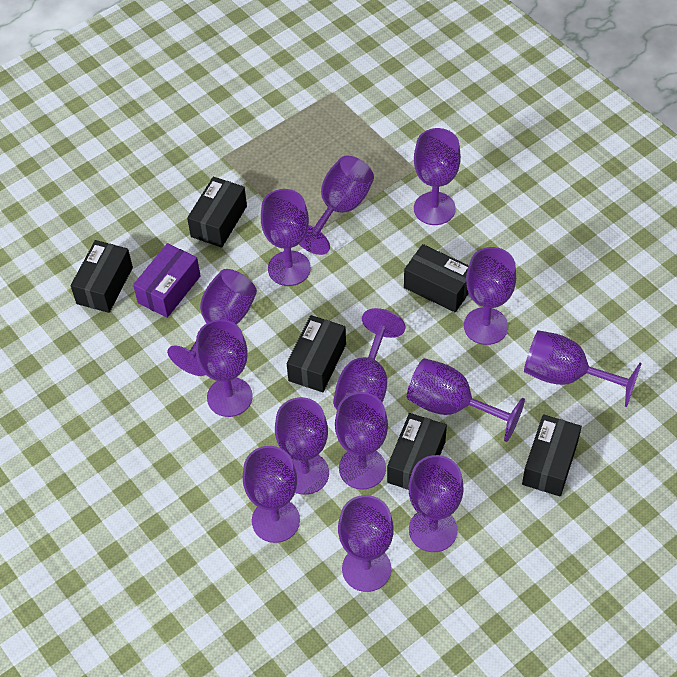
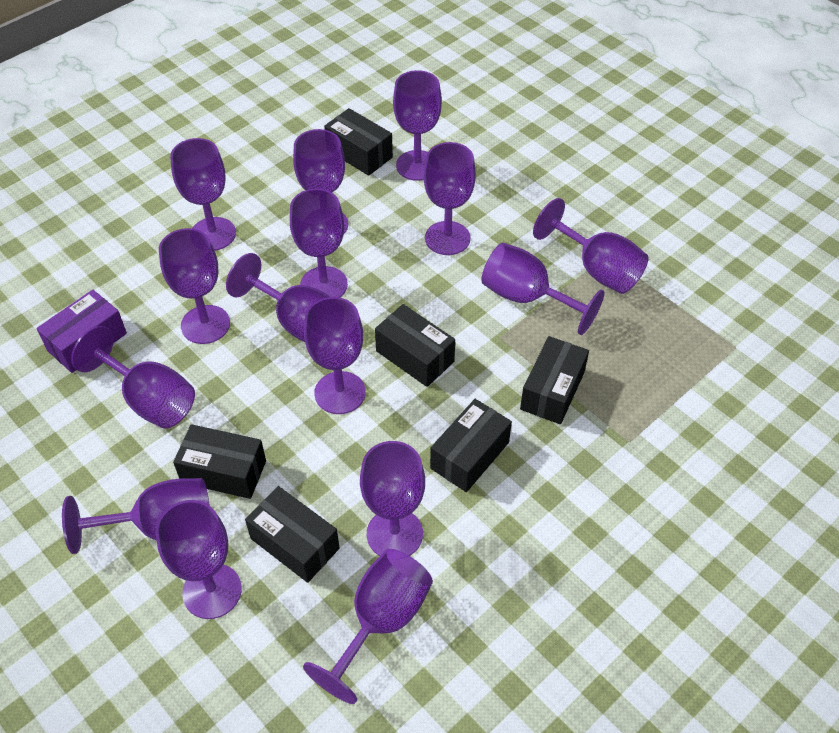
purple goblet: [167,269,257,376] [196,320,253,417] [243,446,300,543] [261,189,311,286] [275,397,329,495] [299,156,374,255] [333,308,405,409] [335,392,388,490] [338,495,394,592] [407,358,525,442] [409,455,464,552] [414,128,461,225] [464,247,516,345] [524,330,642,407] = 14 -> [62,478,210,554] [71,326,195,429] [155,500,242,619] [159,228,230,344] [170,138,236,251] [226,253,330,342] [290,188,348,298] [293,129,348,235] [303,549,433,704] [304,297,366,414] [360,441,425,556] [393,70,442,181] [424,142,476,255] [481,243,604,335] [533,198,648,294] = 15

